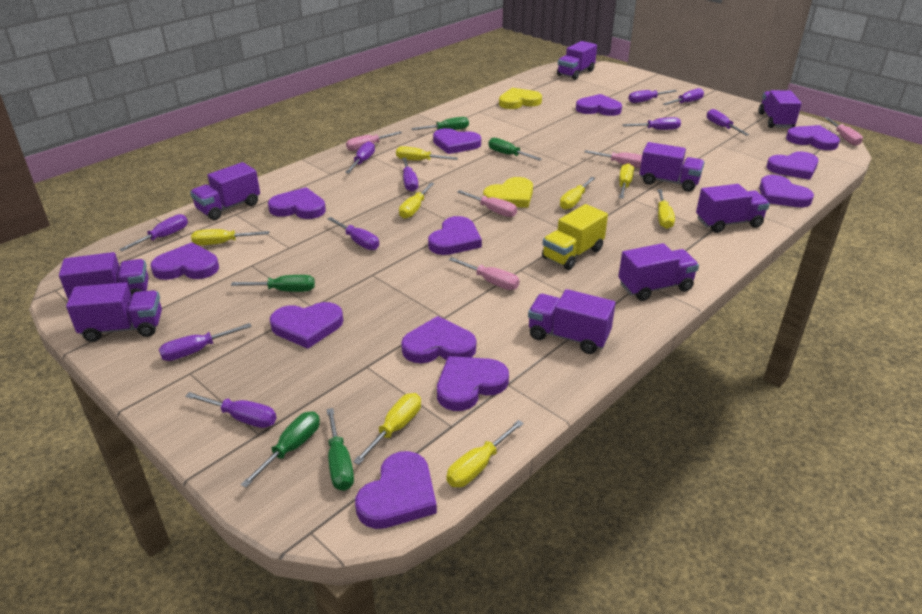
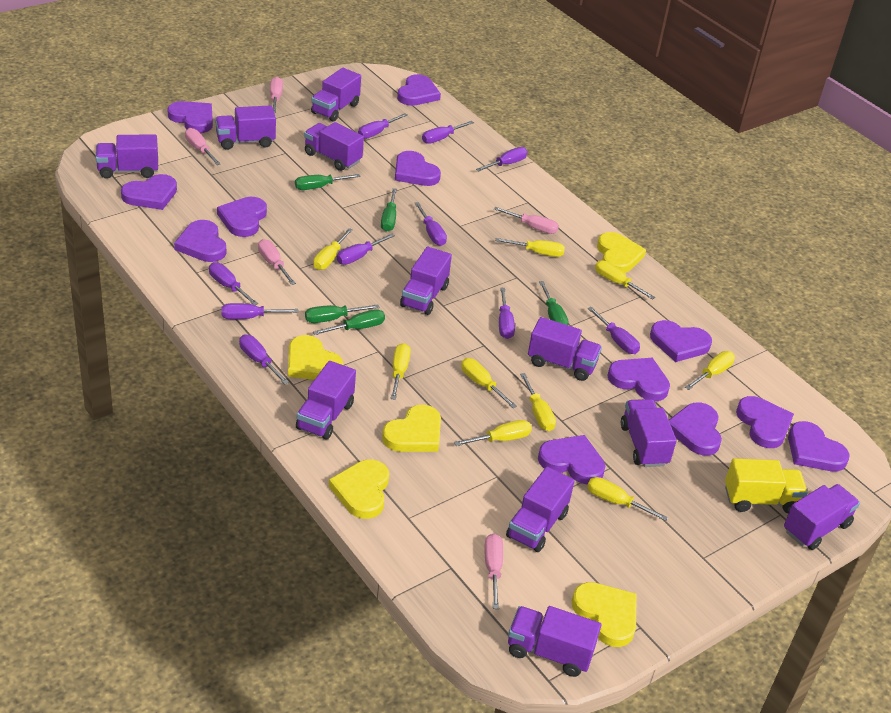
purple truck: [59,252,149,300] [66,282,162,342] [190,162,260,220] [528,289,616,354] [557,41,597,80] [618,243,699,301] [640,142,705,192] [696,184,770,233] [759,90,802,128] = 9 -> [96,135,158,179] [215,105,276,150] [296,361,356,440] [304,122,364,171] [311,68,361,122] [400,247,452,315] [506,467,575,552] [508,606,602,677] [528,317,602,381] [621,399,677,467] [784,484,860,550] = 11
yellow heart: [483,177,533,208] [499,88,542,109] = 2 -> [288,335,343,380] [329,459,389,519] [382,405,441,452] [572,582,636,647] [597,232,646,273] = 5
yellow screwdriver: [191,229,269,245] [353,393,421,465] [396,146,458,161] [399,182,434,219] [446,420,524,487] [560,177,595,210] [619,163,634,198] [657,189,675,229] = 8 -> [313,228,353,270] [390,343,411,400] [454,420,532,446] [461,358,517,408] [495,238,565,257] [520,373,556,431] [587,477,668,521] [595,260,655,300] [685,351,735,390] = 9

